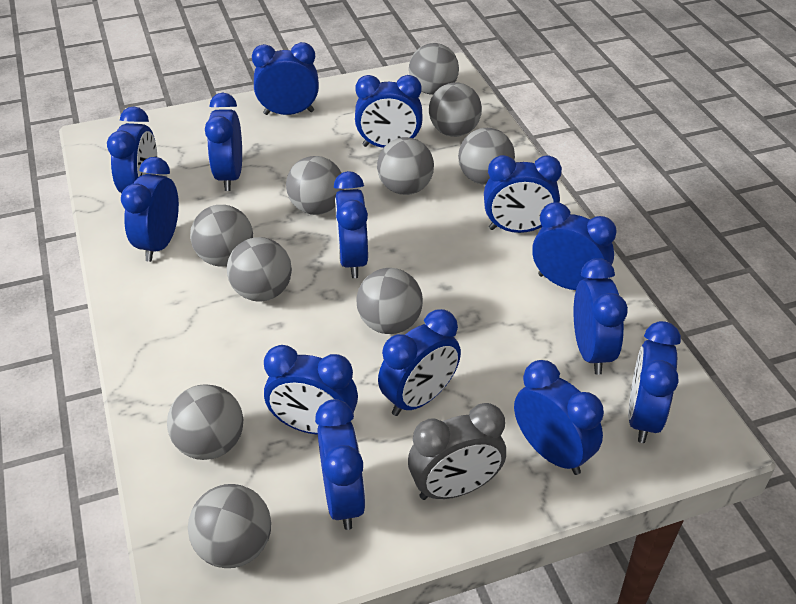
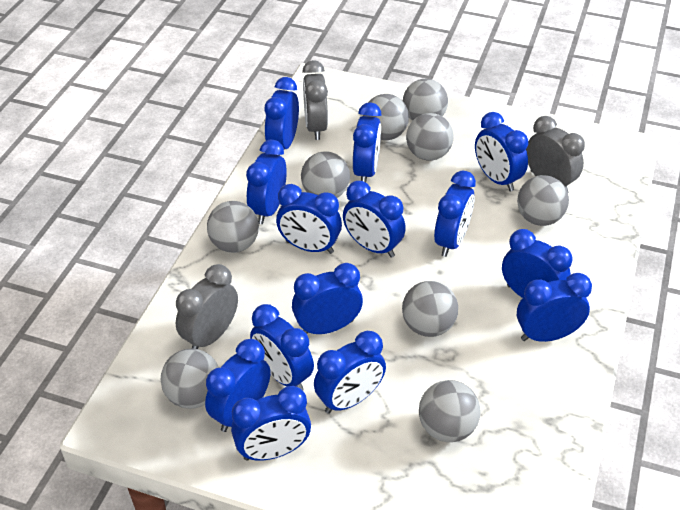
grey ball: [167,384,243,460] [188,484,271,568] [190,205,253,267] [227,237,292,302] [286,156,344,215] [356,268,423,334] [377,137,434,195] [409,43,459,95] [429,82,482,137] [458,128,515,185] = 10 -> [161,349,219,409] [207,201,259,253] [301,151,350,198] [363,94,409,140] [402,281,458,337] [403,79,448,121] [406,113,454,161] [419,380,481,442] [517,175,569,226] = 9
grey clock: [408,403,506,500] = 1 -> [176,264,238,349] [302,60,328,140] [526,116,585,192] = 3

